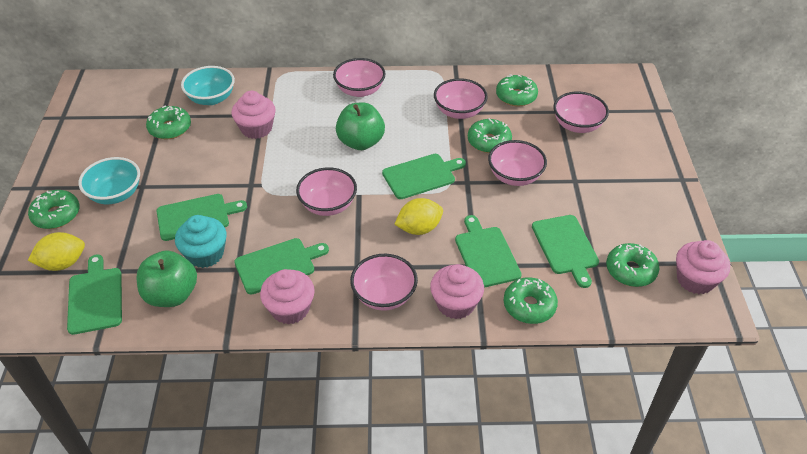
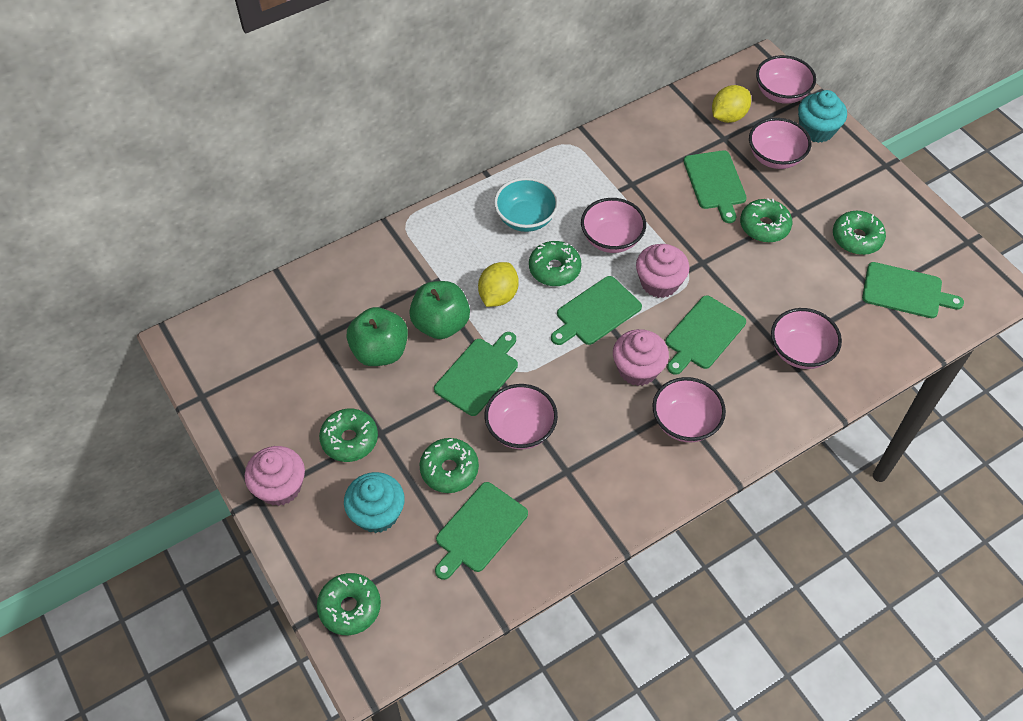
pink cupcake: [231,91,276,139] [260,269,315,325] [430,264,484,319] [676,240,730,294] = 4 -> [245,446,305,506] [613,329,669,386] [636,244,690,298] = 3
turquoise bowl: [78,157,140,204] [181,66,235,105] = 2 -> [494,177,559,232] = 1
turquoise cupcake: [175,215,226,268] = 1 -> [344,472,405,533] [798,90,847,143] = 2

